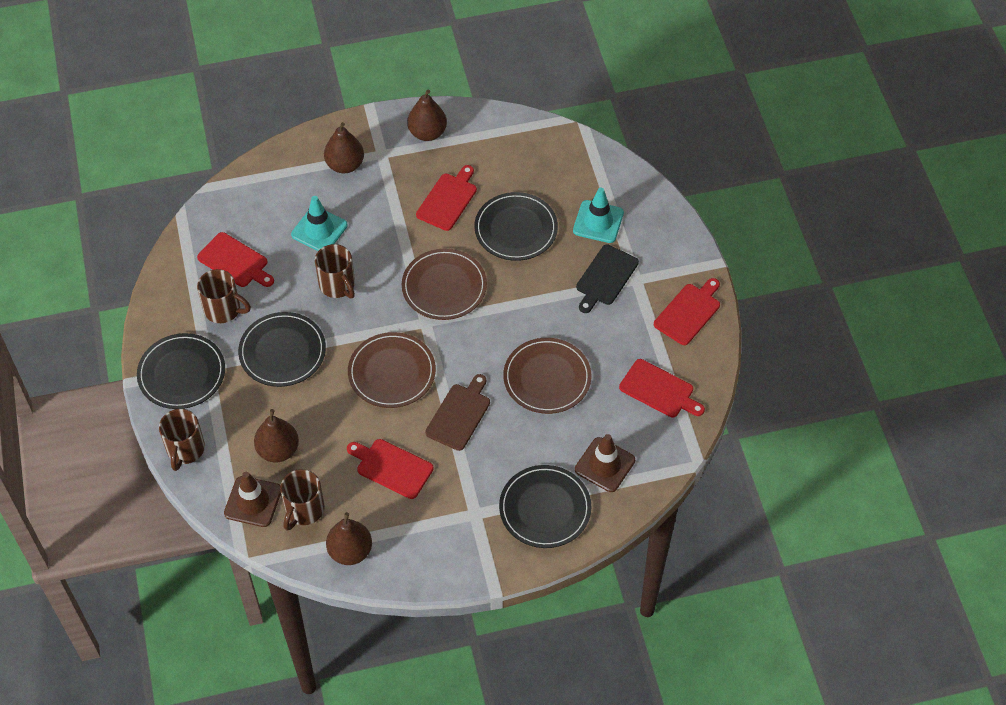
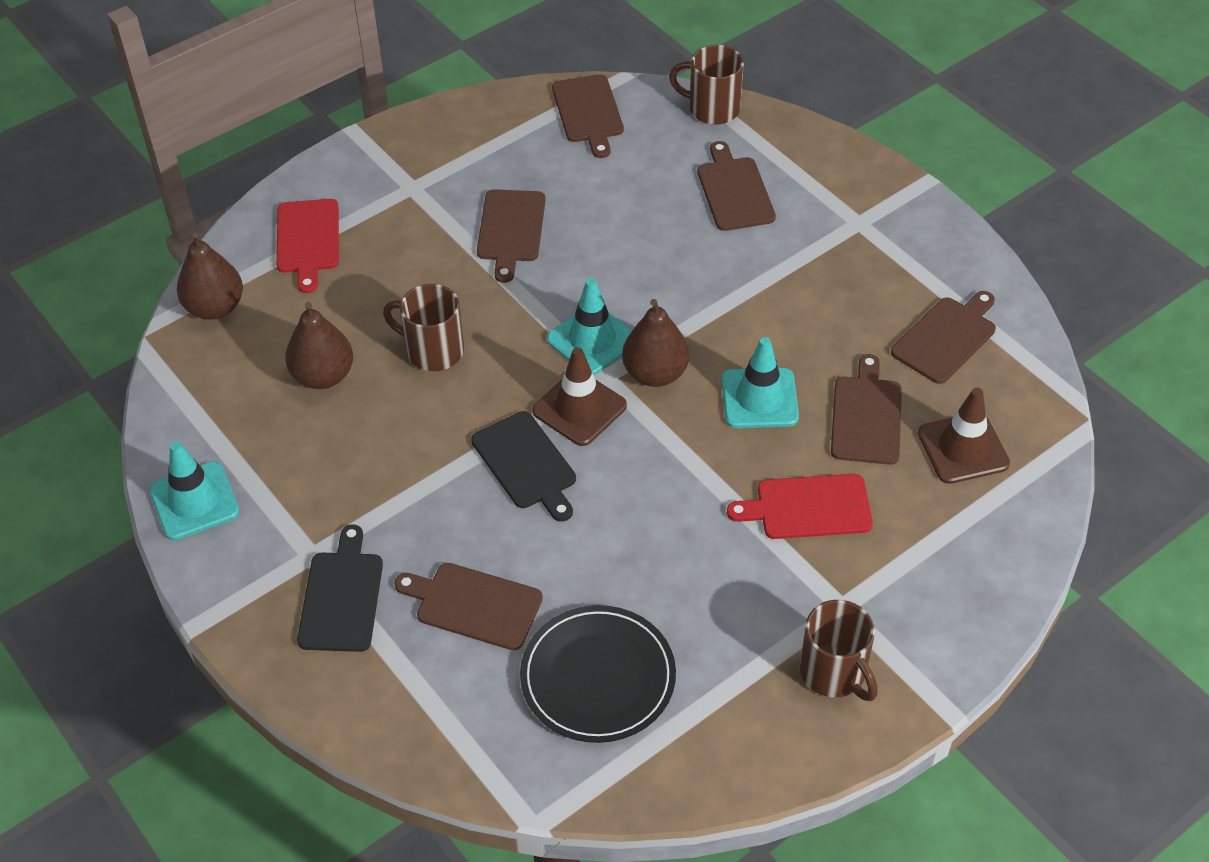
black cutting board: [576,245,639,313] = 1 -> [297,524,383,652] [471,411,576,522] = 2
black plate: [137,333,225,409] [238,312,326,387] [474,192,558,261] [499,465,592,548] = 4 -> [520,605,676,743] = 1
brown cutting board: [425,374,490,451] = 1 -> [394,563,543,650] [477,189,546,283] [552,74,624,158] [697,141,776,231] [831,354,902,465] [891,291,996,384] = 6
brown mug: [159,409,205,471] [197,269,251,323] [280,469,325,531] [315,244,355,298] = 4 -> [383,284,464,371] [669,45,744,125] [800,600,878,701] = 3
brown pear: [254,409,299,463] [324,122,364,173] [326,512,372,565] [407,89,447,141] = 4 -> [177,232,243,320] [285,302,353,389] [622,299,689,387] = 3
brown plate: [348,332,436,408] [402,249,487,320] [503,338,592,414] = 3 -> none = 0
red cutting board: [197,232,274,287] [347,439,434,499] [416,165,477,231] [619,359,705,418] [654,278,720,345] = 5 -> [276,199,339,293] [727,474,873,539] = 2
turquoise traffic cone: [291,196,348,251] [573,188,624,243] = 2 -> [149,441,240,540] [547,278,632,375] [722,337,799,428] = 3

